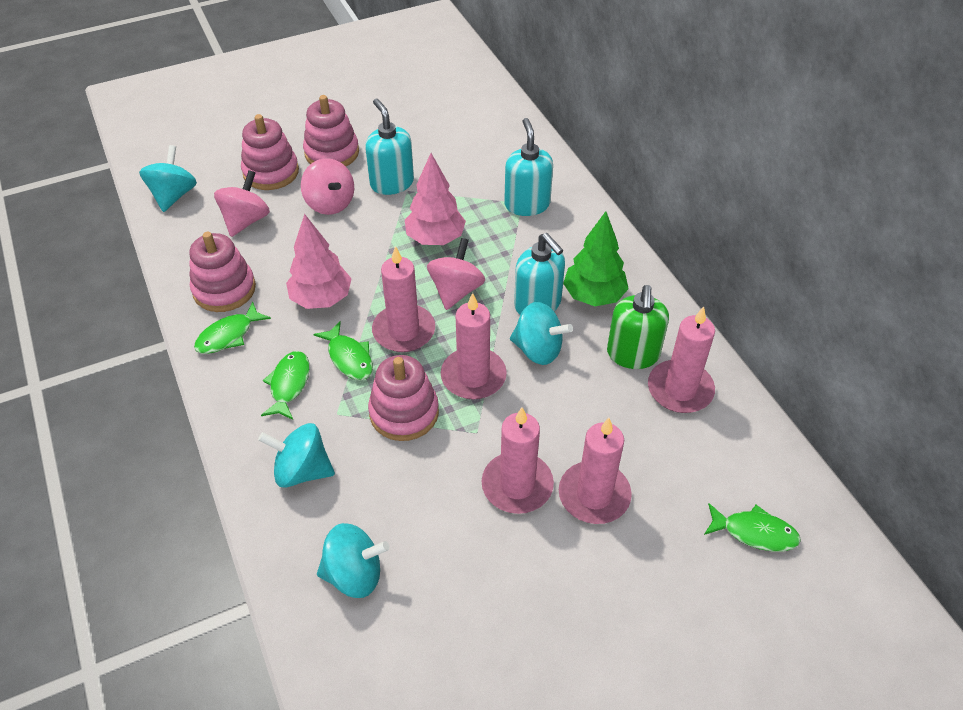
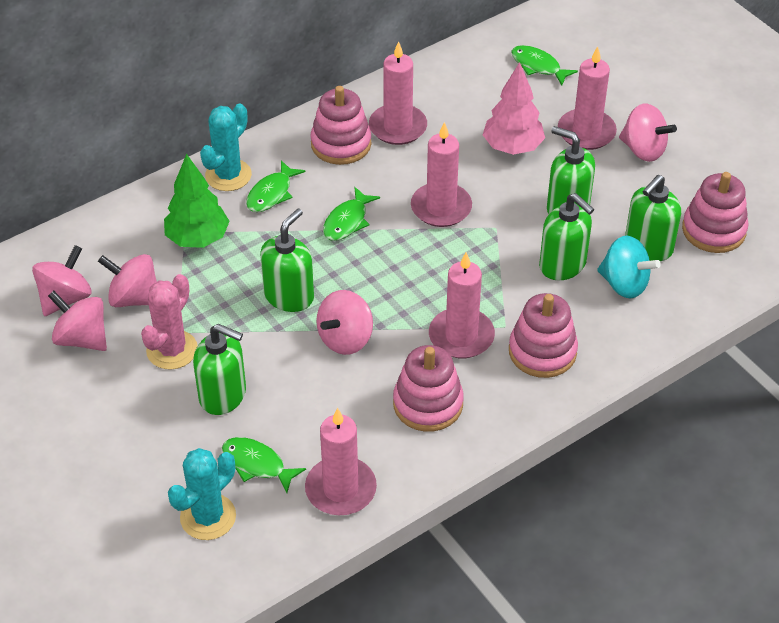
green soap dispenser: [607,285,669,369] = 1 -> [193,324,246,415] [260,209,314,312] [539,193,594,280] [547,126,595,214] [625,175,681,261] = 5
pink cactus: none = 0 -> [141,274,198,370] = 1
pink spinning top: [214,170,270,237] [301,158,354,215] [427,238,485,310] = 3 -> [32,245,91,316] [48,291,107,351] [98,254,157,307] [316,290,373,355] [619,104,677,162] = 5
pink tree: [286,214,352,309] [405,153,466,245] = 2 -> [483,62,545,155] = 1
turquoise cactus: none = 0 -> [168,448,236,540] [200,104,252,191] = 2
turquoise soap dispenser: [365,99,414,195] [504,118,553,216] [514,233,565,315] = 3 -> none = 0
turquoise spinning top: [139,145,197,212] [258,423,335,488] [317,523,390,598] [510,302,573,365] = 4 -> [597,236,661,299] = 1

